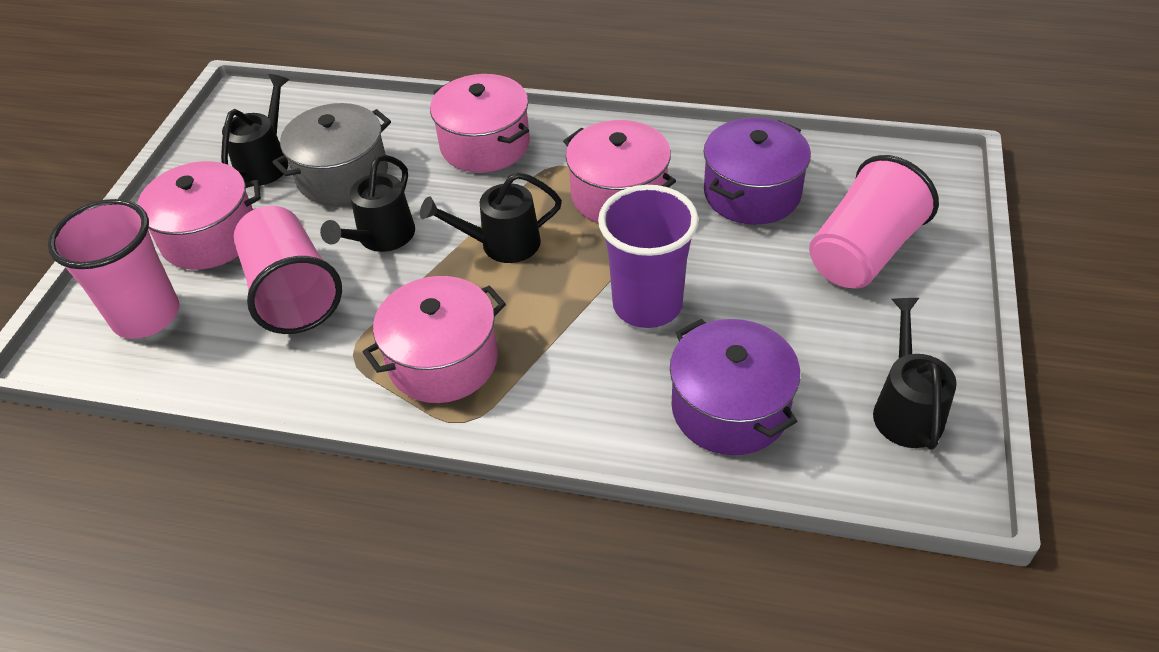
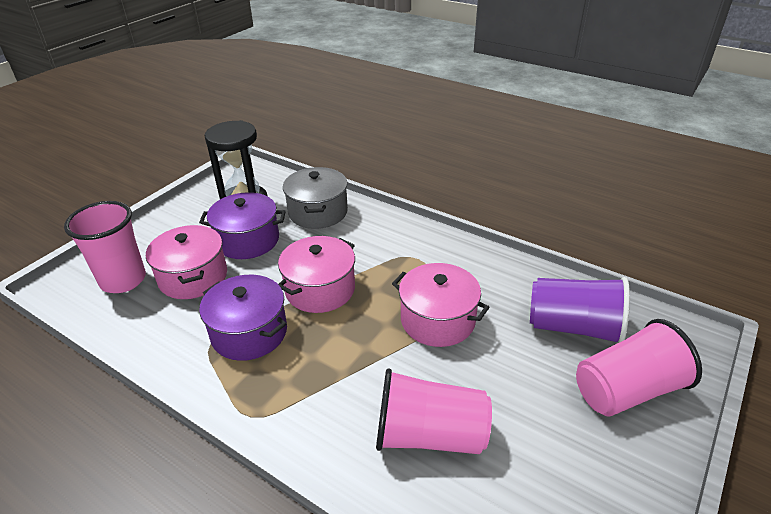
black hourglass: none = 0 -> [204,120,268,199] = 1
black watering can: [221,74,289,186] [320,154,415,252] [420,172,562,263] [873,298,957,450] = 4 -> none = 0
pink pot: [137,161,261,270] [362,276,506,403] [430,74,530,173] [563,120,676,223] = 4 -> [146,225,227,299] [278,236,355,313] [392,263,489,347] = 3

